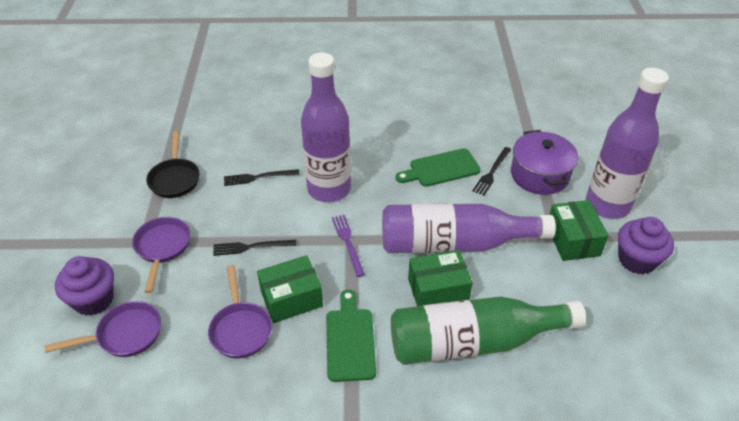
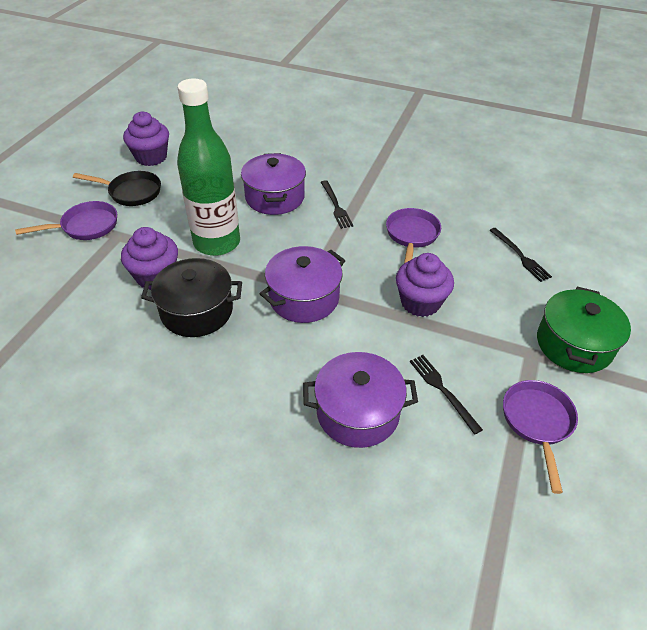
black pot: none = 0 -> [141,258,242,337] = 1
green box: [257,255,323,323] [408,250,473,306] [549,200,609,261] = 3 -> none = 0
green cutting board: [326,290,376,382] [395,148,481,187] = 2 -> none = 0
green pot: none = 0 -> [537,287,631,373] = 1
purple bottle: [301,52,351,202] [382,204,556,253] [586,68,669,219] = 3 -> none = 0
purple cupcake: [55,256,114,316] [618,217,674,274] = 2 -> [121,227,178,290] [123,112,169,166] [396,253,454,317] = 3
purple fork: [332,215,365,277] = 1 -> none = 0
purple pot: [511,130,578,195] = 1 -> [241,153,306,215] [260,246,346,323] [303,352,418,448] = 3

